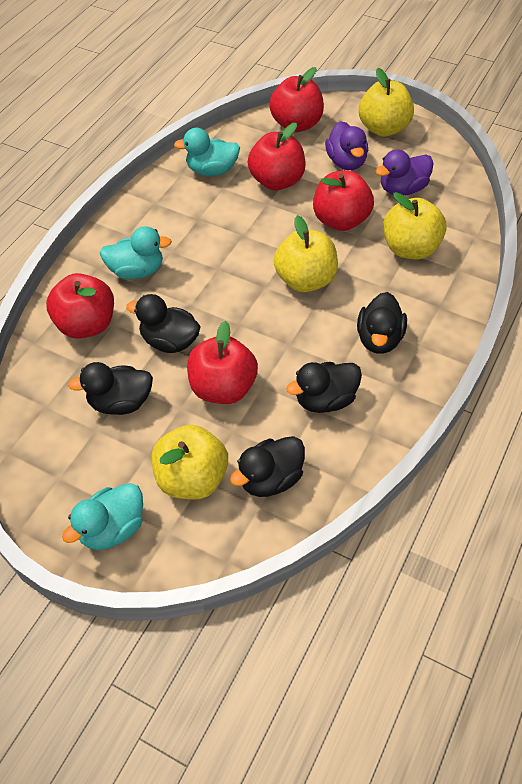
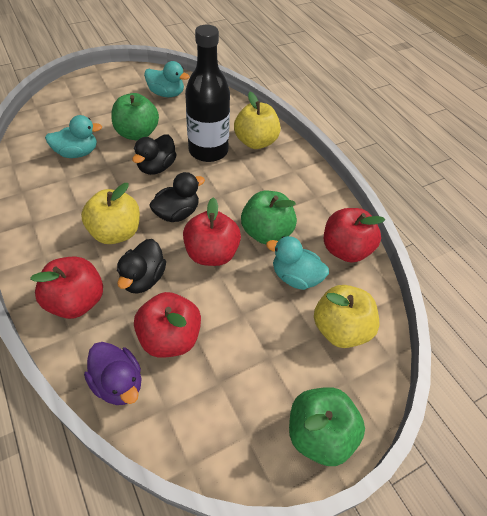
black bottle: none = 0 -> [185,25,230,162] = 1
black duck: [68,362,153,415] [126,294,201,353] [230,436,305,497] [286,362,362,413] [357,292,407,354] = 5 -> [117,239,166,294] [132,134,177,175] [149,172,205,222] = 3
green apple: none = 0 -> [111,93,159,140] [241,191,297,244] [289,387,365,466] = 3
purple duck: [325,121,368,170] [376,149,434,196] = 2 -> [84,342,141,405] = 1
red apple: [46,273,114,339] [187,321,258,404] [248,123,306,190] [269,67,324,132] [313,171,374,231] = 5 -> [30,257,103,319] [134,292,201,358] [183,197,241,266] [324,208,385,263] = 4
yellow apple: [152,425,228,499] [274,215,338,292] [359,68,414,137] [383,192,447,259] = 4 -> [81,183,140,244] [234,92,281,149] [314,285,379,348] = 3

